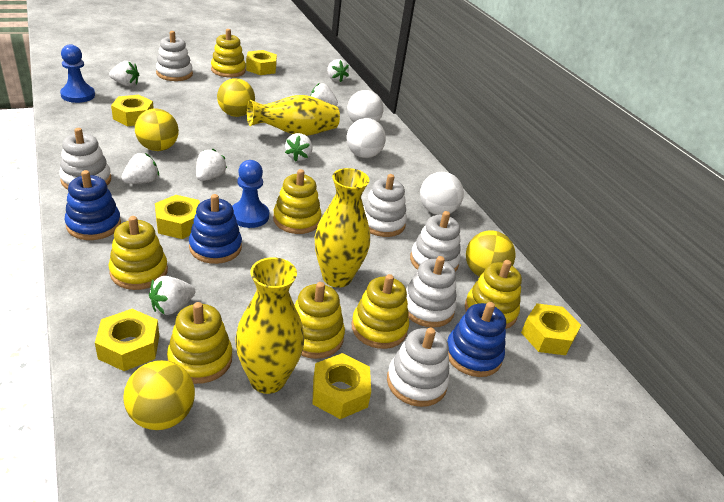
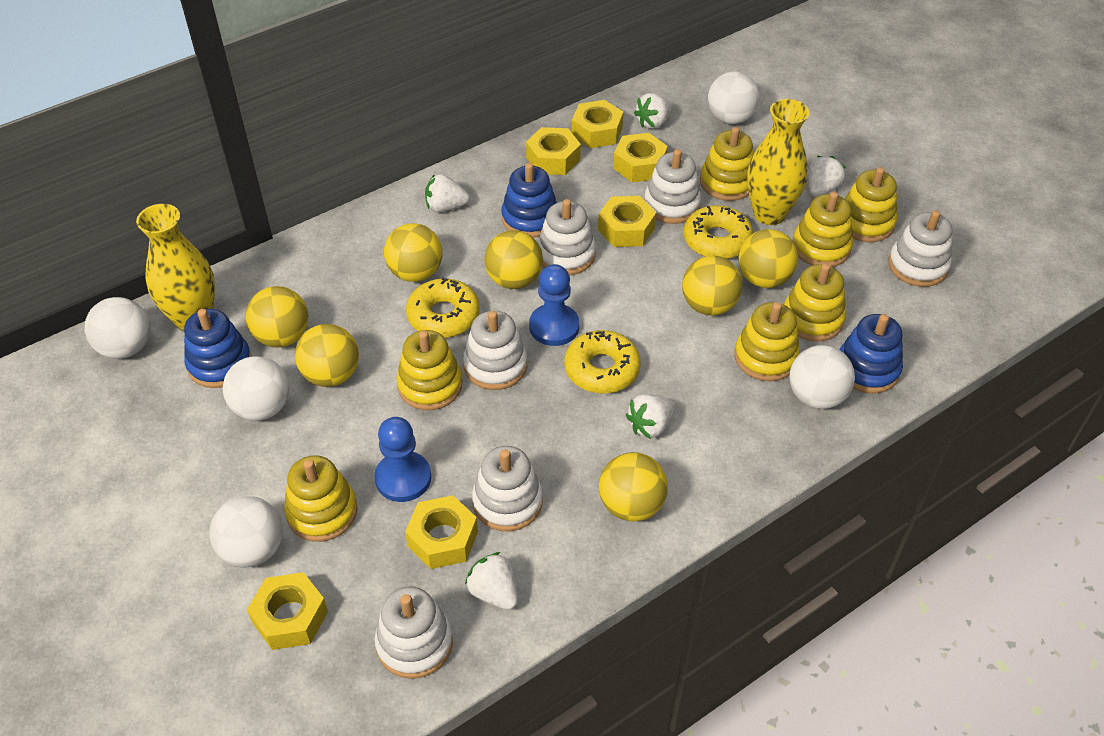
white ball: [347,90,384,123] [347,118,386,158] [420,172,464,215] = 3 -> [85,297,150,359] [209,496,283,568] [223,356,289,421] [708,71,759,124] [789,345,855,409] = 5
white strawberry: [109,61,139,86] [121,153,159,184] [149,276,195,315] [196,149,227,181] [285,133,312,162] [311,83,338,106] [327,59,349,82] = 7 -> [425,174,469,212] [465,552,518,610] [626,394,675,439] [634,93,673,129] [808,156,846,197] = 5
yellow ball: [124,360,195,430] [135,108,179,151] [217,78,255,117] [466,230,516,277] = 4 -> [246,286,308,348] [295,324,359,387] [384,223,442,282] [484,230,543,289] [599,452,668,521] [682,256,742,315] [738,229,798,288] = 7
yellow donut: none = 0 -> [406,278,480,338] [564,330,641,394] [684,205,753,259] = 3
yellow vase: [235,257,304,394] [247,95,340,136] [315,168,370,287] = 3 -> [136,204,215,332] [747,99,809,225] = 2

